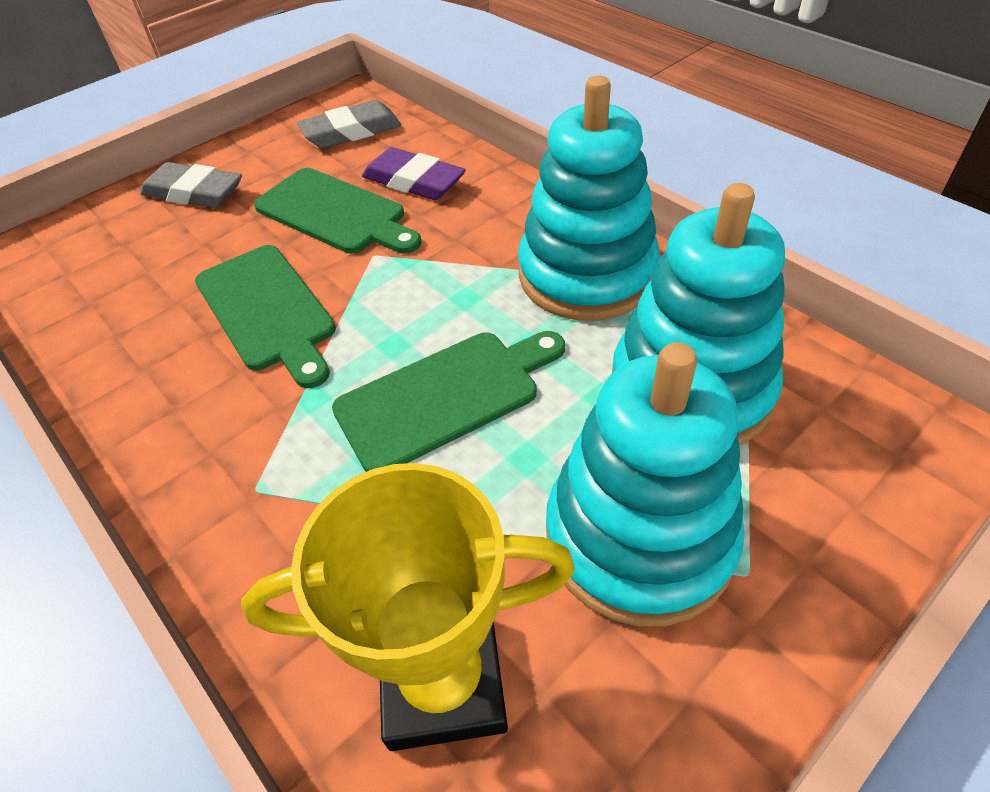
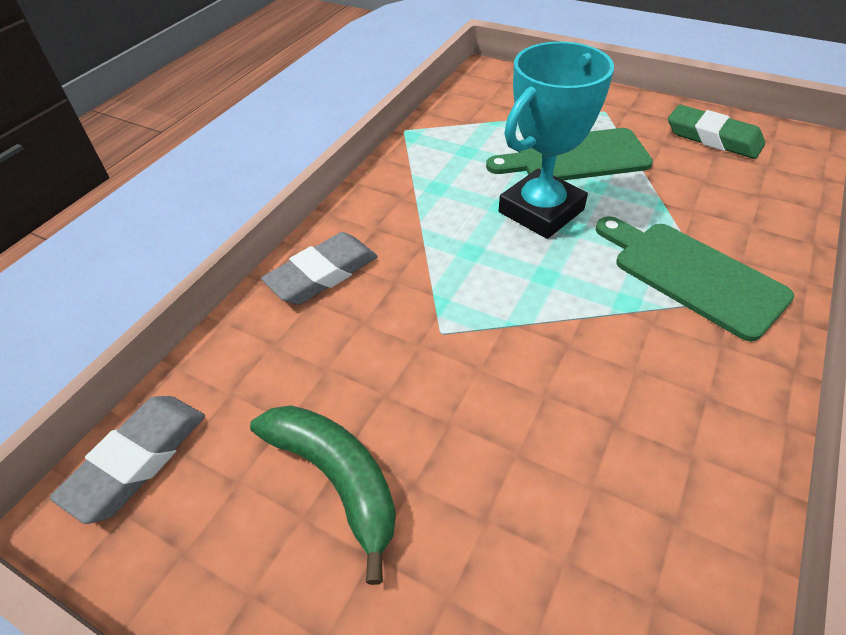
green banana: none = 0 -> [250,405,396,585] = 1
green cutting board: [195,245,336,388] [254,168,422,254] [332,331,565,472] = 3 -> [486,128,653,180] [596,216,794,341] = 2
green eraser: none = 0 -> [668,105,765,159] = 1
purple eraser: [362,147,466,200] = 1 -> none = 0
turquoise stacking toy: [518,76,660,321] [546,342,745,627] [612,183,785,446] = 3 -> none = 0
turquoise trophy: none = 0 -> [499,42,614,239] = 1
yellow trophy: [241,463,575,751] = 1 -> none = 0

